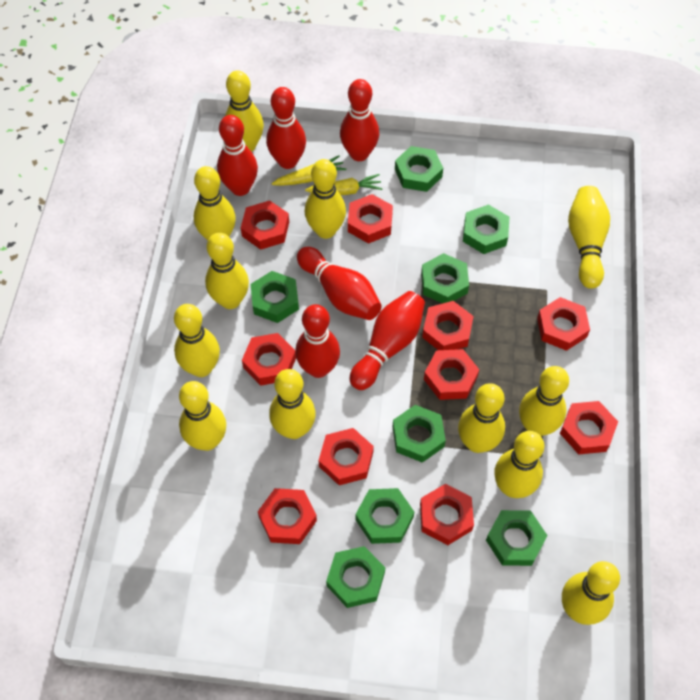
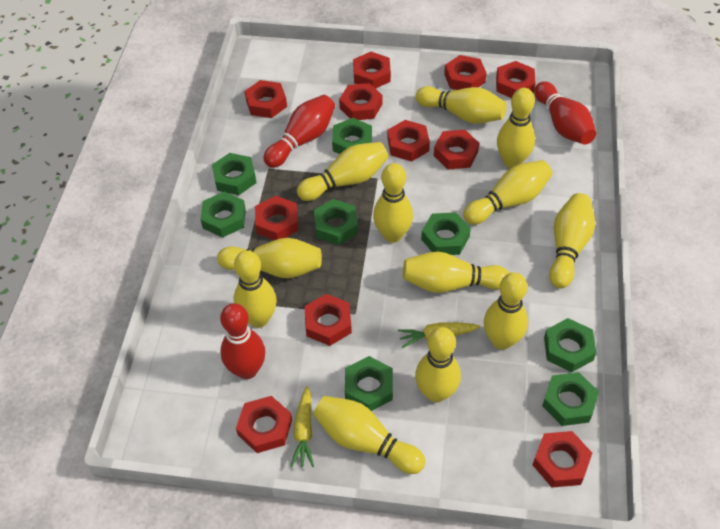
red bowling pin: [217,115,258,196] [266,87,306,169] [295,304,340,378] [297,247,382,320] [340,79,379,161] [350,291,425,390] = 6 -> [220,303,266,379] [263,95,335,168] [534,81,596,144] = 3
red nut: [241,200,289,250] [242,333,296,386] [258,488,317,544] [319,428,374,485] [348,194,393,244] [420,484,474,545] [422,301,474,350] [424,349,479,400] [537,297,590,351] [560,401,618,455] = 10 -> [236,396,292,453] [245,80,287,118] [255,196,298,240] [304,294,352,346] [339,83,382,120] [353,52,391,89] [387,120,430,162] [434,130,479,170] [444,55,487,90] [496,61,536,98] [532,431,592,487] = 11

